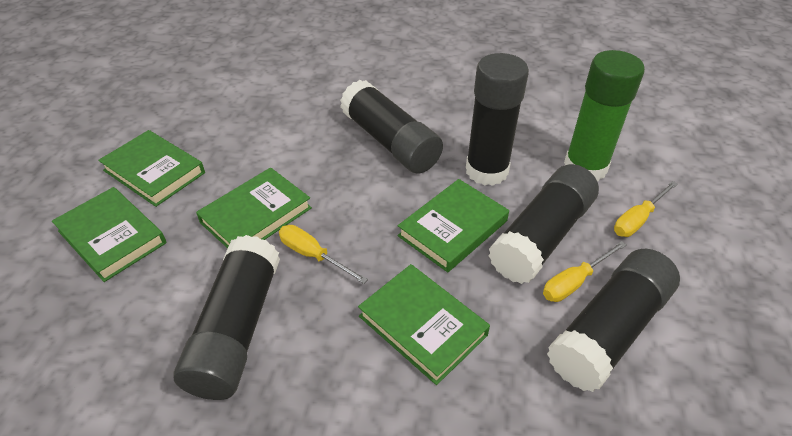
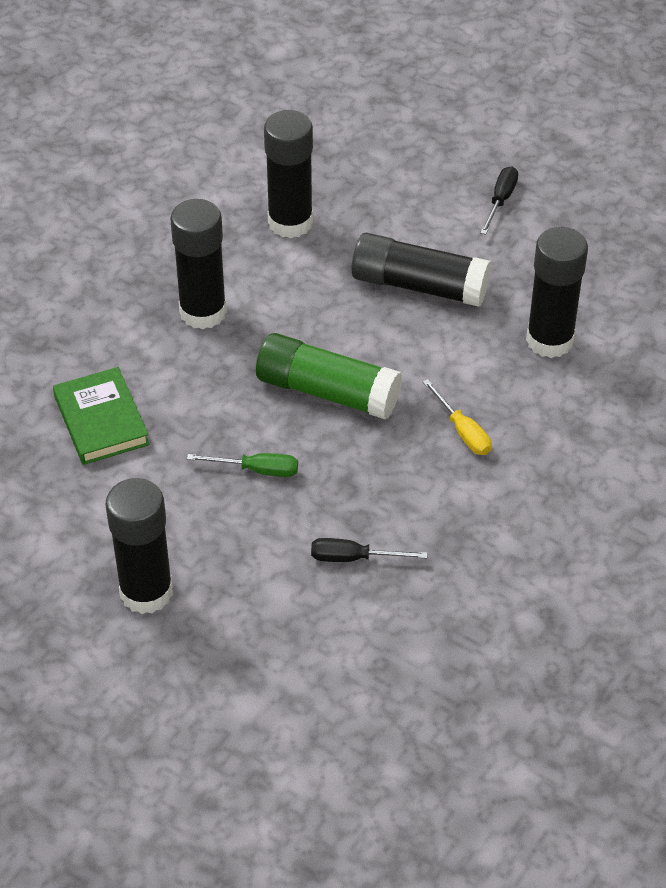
black screwdriver: none = 0 -> [311,538,427,562] [480,166,518,235] = 2
green book: [52,187,166,282] [98,130,205,207] [196,168,312,248] [358,264,490,385] [398,179,509,272] = 5 -> [53,367,150,465] = 1
green screwdriver: none = 0 -> [187,453,298,477] = 1
yellow screwdriver: [279,225,368,284] [543,241,626,302] [614,181,678,237] = 3 -> [423,379,491,455] = 1

